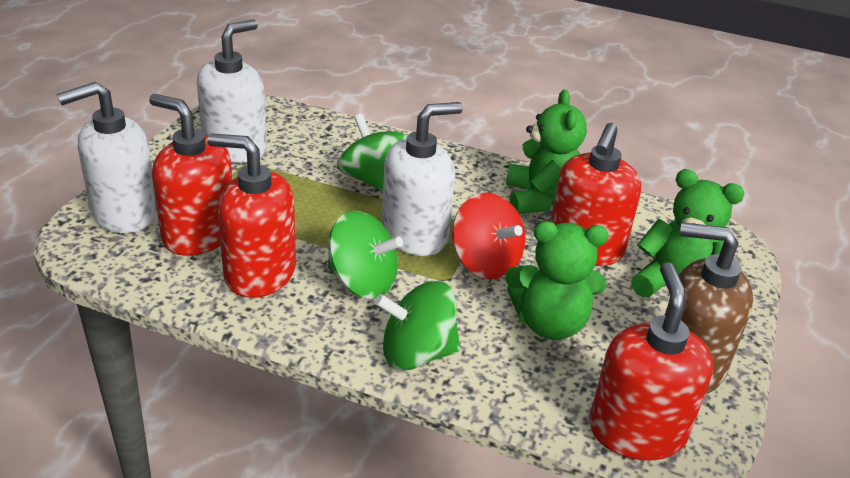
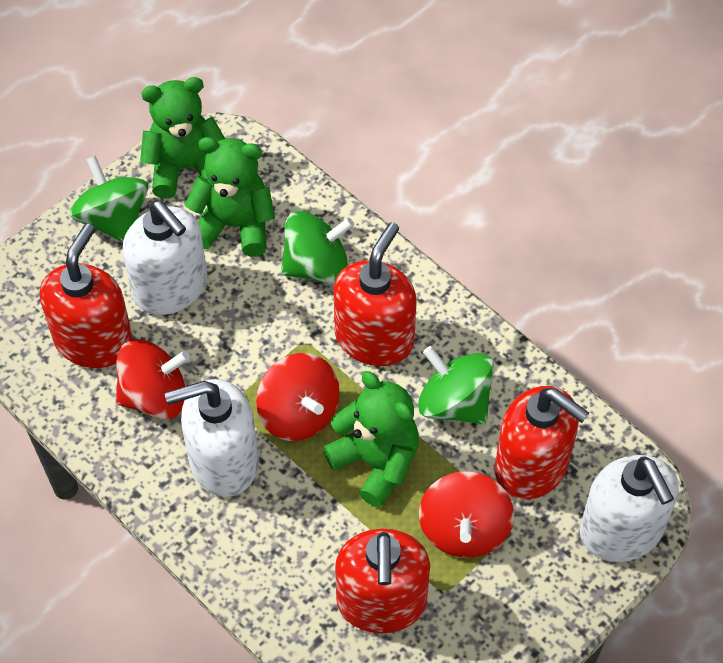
brown soap dispenser: [664,222,753,394] = 1 -> none = 0
red spinning top: [452,193,526,279] = 1 -> [116,339,190,419] [256,353,340,441] [419,471,514,558] = 3

